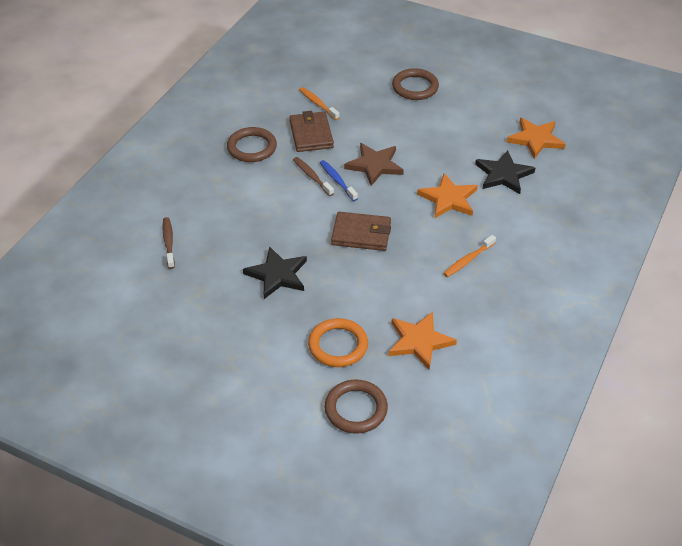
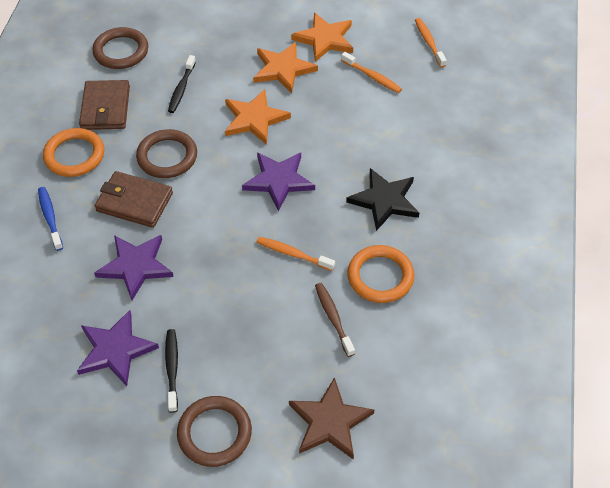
black star: [243,247,307,299] [475,150,535,194] = 2 -> [346,168,419,231] = 1
black toothbrush: none = 0 -> [165,329,178,413] [168,55,196,113] = 2
brown toothbrush: [162,217,175,269] [293,157,334,196] = 2 -> [315,283,355,357] = 1
orange ring: [308,318,368,367] = 1 -> [43,128,104,177] [347,245,414,303] = 2
orange toothbrush: [299,87,340,120] [443,235,496,277] = 2 -> [257,237,335,271] [341,52,402,93] [415,18,447,68] = 3
purple star: none = 0 -> [77,310,159,386] [94,235,174,300] [242,153,315,211] = 3

